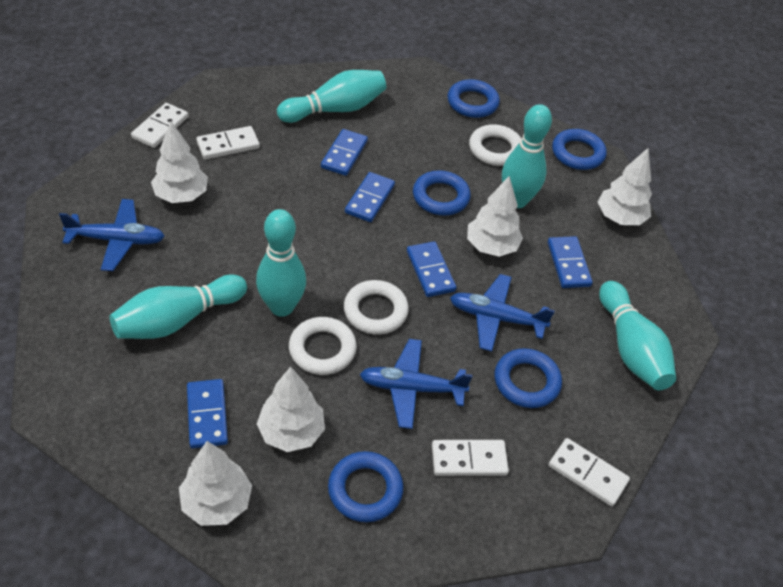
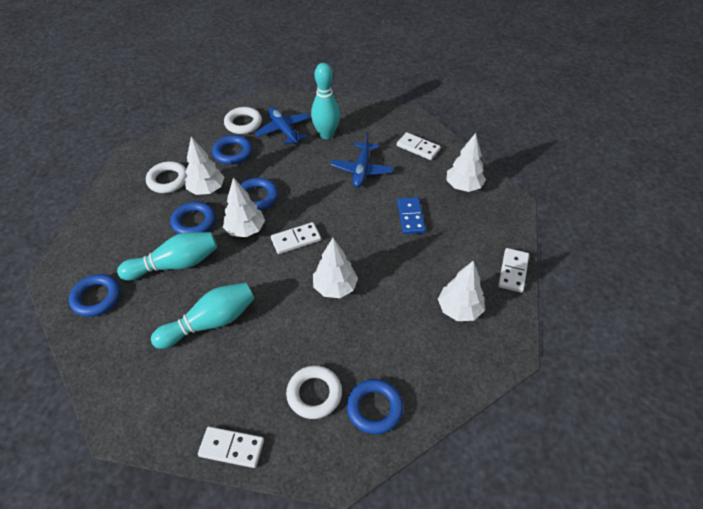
blue domino: [187,379,228,448] [321,129,368,176] [345,172,395,222] [407,241,456,297] [548,236,593,288] = 5 -> [397,197,426,234] = 1
blue plane: [59,199,165,271] [360,339,473,429] [450,274,555,352] = 3 -> [255,107,310,145] [331,132,393,187] = 2
turquoise bowling pin: [110,274,247,339] [256,209,306,317] [277,70,386,123] [502,104,552,208] [599,281,676,390] = 5 -> [117,232,217,280] [151,283,255,349] [311,63,340,139] = 3

